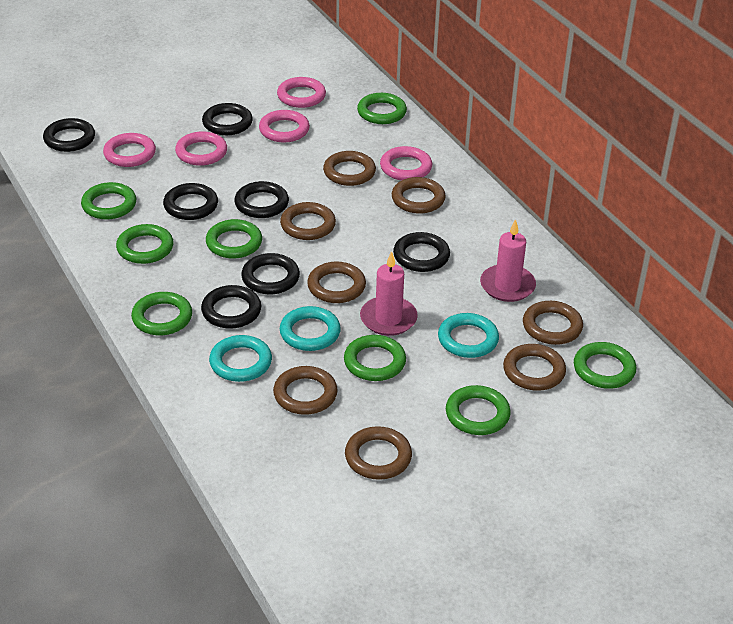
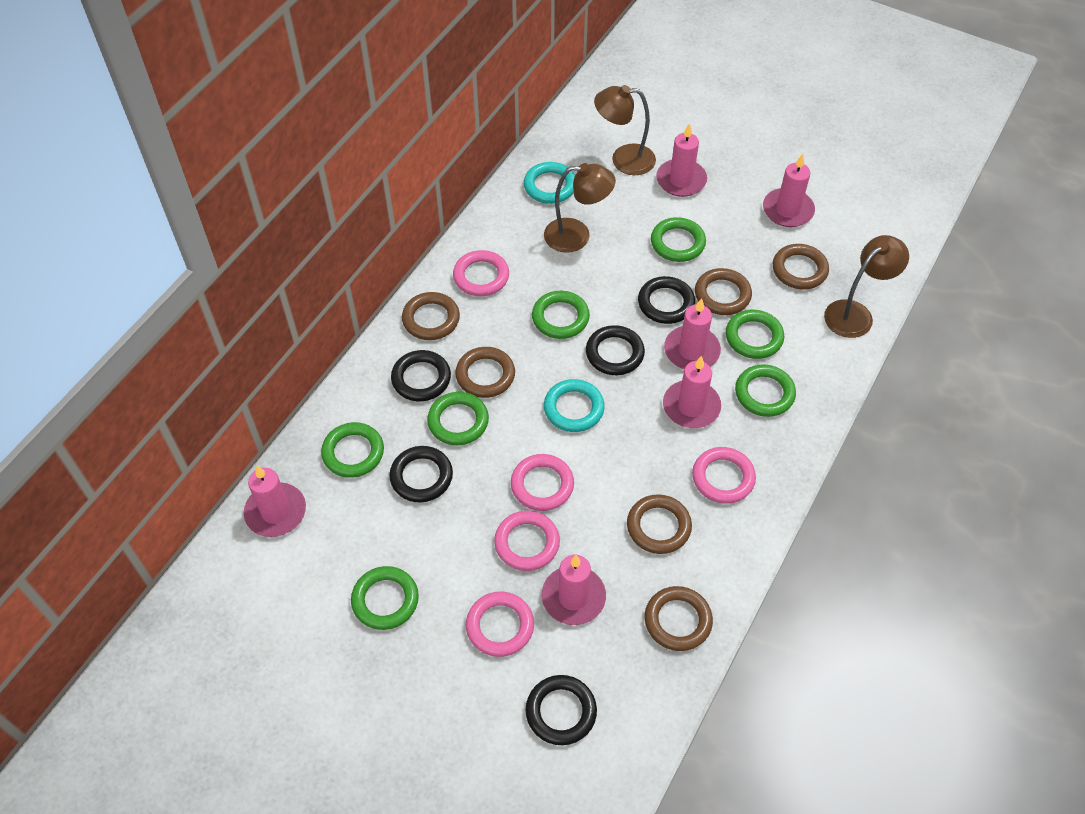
black ring: [43,118,95,152] [163,183,218,220] [201,285,261,329] [202,103,253,135] [234,181,289,218] [241,253,300,294] [393,232,450,272] = 7 -> [389,446,453,503] [391,350,451,401] [526,675,597,745] [586,325,645,375] [638,276,695,324] = 5
brown lamp: none = 0 -> [544,163,616,253] [594,85,656,175] [824,235,909,338] = 3
brown ring: [273,366,338,415] [280,202,336,240] [307,261,366,303] [323,151,376,186] [345,426,412,480] [392,177,445,214] [503,344,566,391] [523,301,583,345] = 8 -> [402,292,460,340] [455,347,515,398] [627,494,692,554] [644,586,713,651] [695,268,752,315] [773,244,829,290] = 6
green ring: [81,182,136,219] [116,224,173,264] [131,292,192,335] [206,219,262,258] [344,335,406,381] [357,93,407,124] [446,385,511,435] [574,342,636,389] = 8 -> [321,422,384,478] [351,566,419,630] [427,392,489,445] [532,291,590,339] [651,217,706,262] [726,310,784,359] [735,364,796,417] = 7
pink candle: [360,251,418,336] [480,219,536,302] = 2 -> [244,466,306,537] [542,555,606,625] [656,123,707,197] [663,356,721,428] [664,298,721,369] [763,154,815,227] = 6
turquoise ring: [209,335,272,382] [280,306,341,351] [438,313,499,358] = 3 -> [524,162,575,204] [544,379,605,432] = 2

